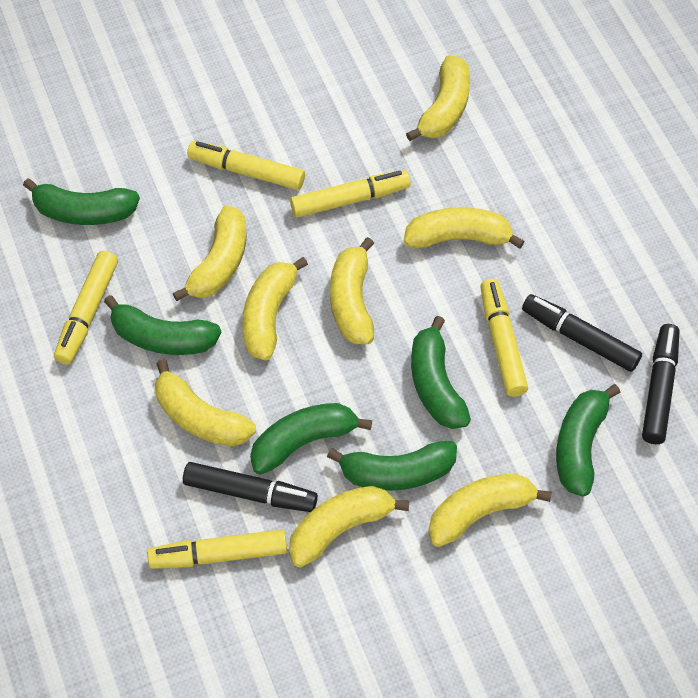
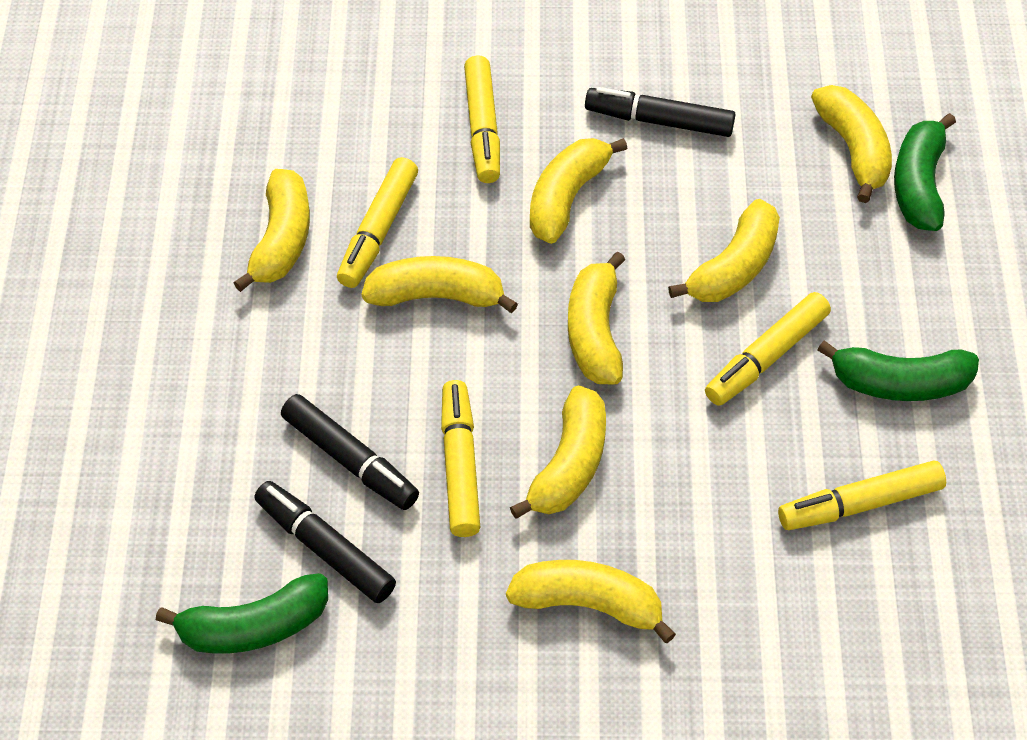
green banana: [23,178,140,225] [104,295,221,355] [250,403,372,475] [327,441,457,491] [411,316,471,429] [556,384,620,497] = 6 -> [156,573,328,653] [818,340,979,401] [894,113,956,231] = 3

